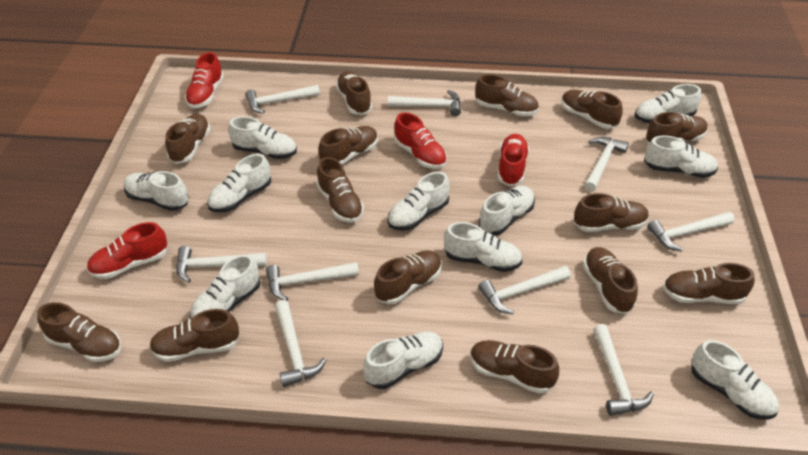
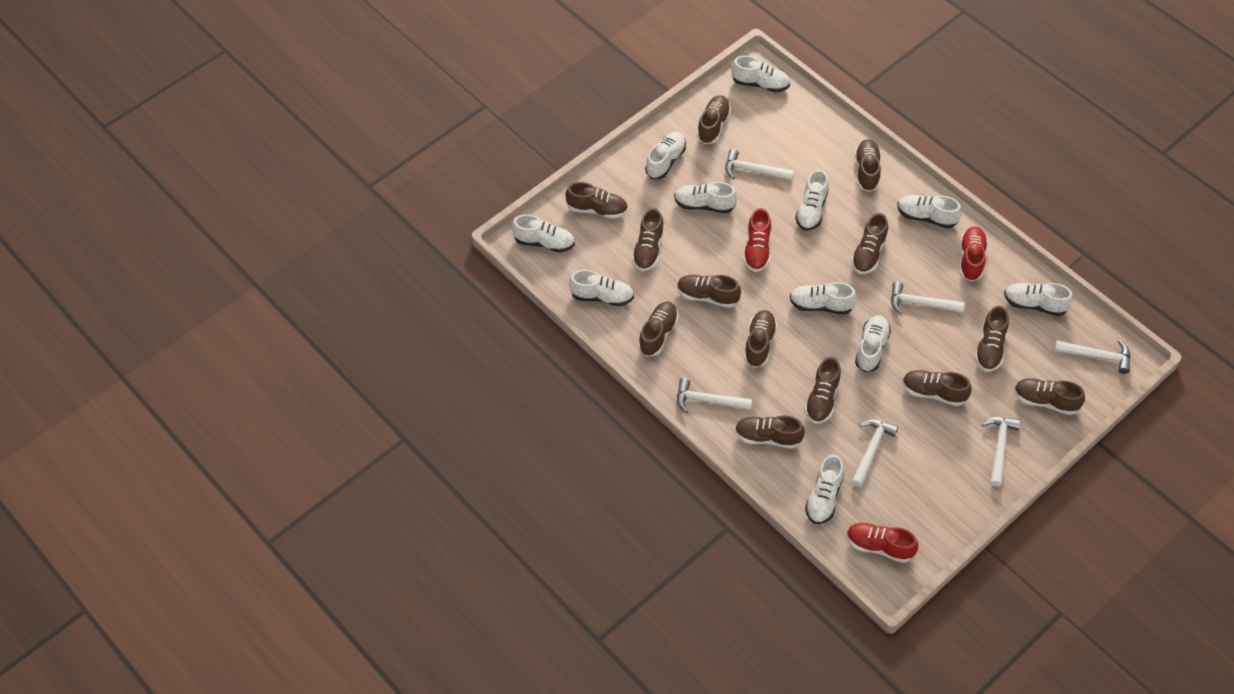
brown shoe: [37,302,121,362] [149,309,240,362] [165,114,210,164] [317,157,364,223] [318,126,378,165] [336,71,372,115] [374,251,442,304] [470,340,559,394] [475,74,539,116] [561,90,623,129] [574,193,649,232] [583,247,638,314] [646,112,708,144] [663,263,754,304] = 14 -> [566,182,628,219] [632,208,664,271] [638,302,678,356] [677,275,741,308] [697,95,731,144] [735,415,805,449] [744,310,777,368] [805,357,841,424] [851,213,888,274] [855,139,881,192] [902,370,972,406] [975,306,1009,372] [1014,379,1085,415] = 13
red shoe: [87,222,168,279] [185,52,224,108] [394,112,447,169] [498,134,529,186] = 4 -> [743,208,771,272] [847,523,918,563] [960,226,988,282] = 3
white hammer: [176,246,267,283] [245,85,320,114] [266,262,359,301] [275,300,326,387] [388,90,461,116] [478,266,571,314] [584,137,629,192] [593,324,654,416] [647,212,735,252] = 9 -> [677,378,752,413] [725,149,794,181] [852,419,898,487] [891,282,965,314] [982,417,1021,487] [1054,340,1131,374] = 6

